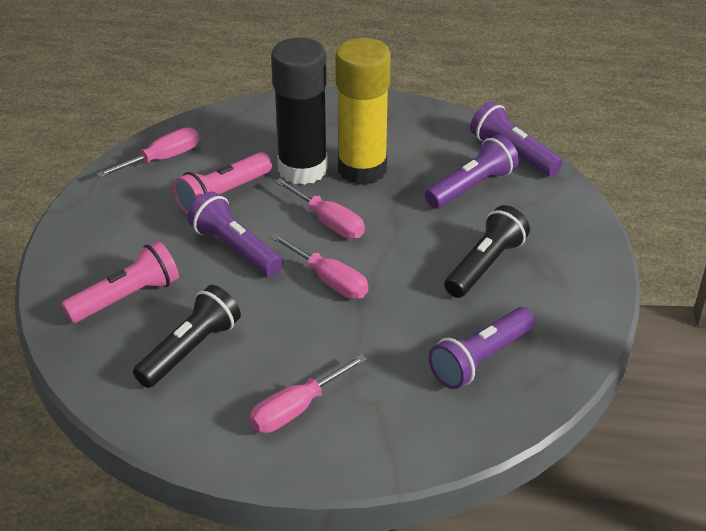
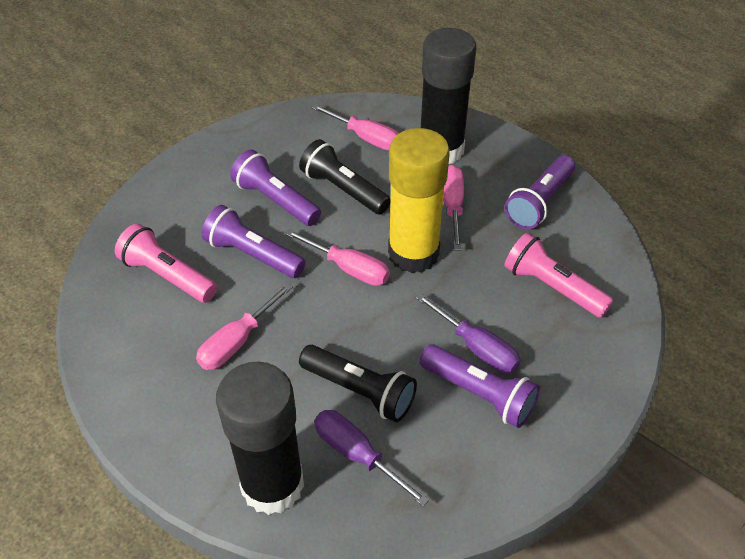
black glue stick: [271,38,328,185] = 1 -> [216,361,304,515] [421,28,477,164] = 2
purple screwdriver: none = 0 -> [314,410,429,507] [415,293,521,374] = 2

